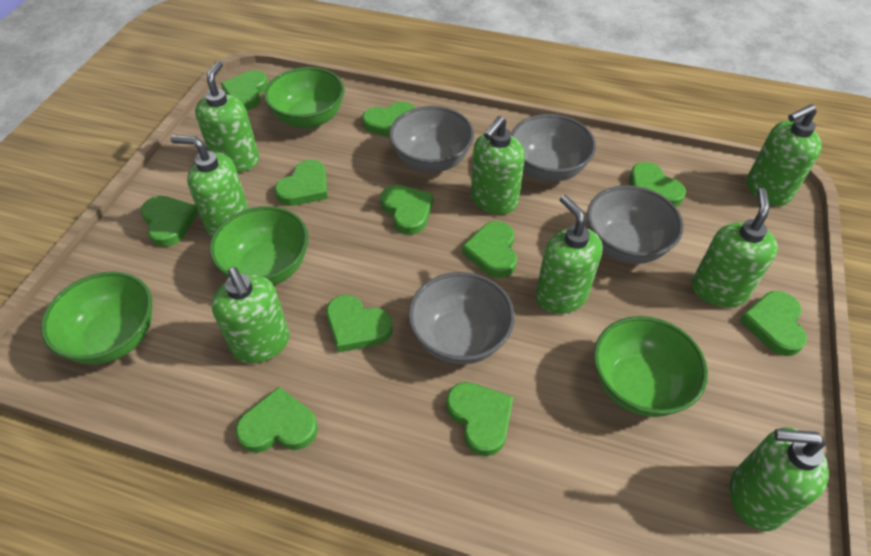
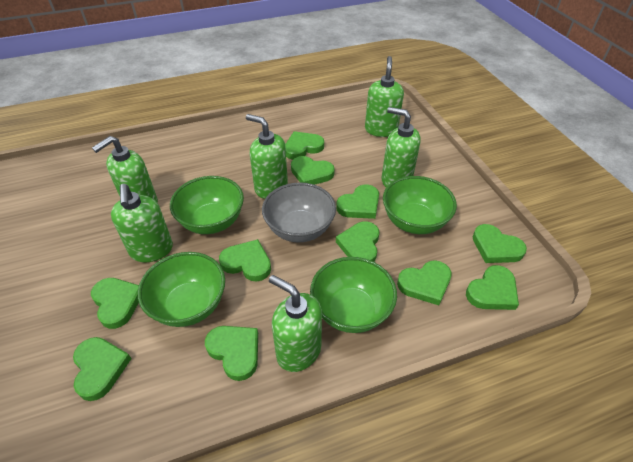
green soap dispenser: [171,135,249,237] [195,61,259,173] [211,267,290,364] [471,116,525,215] [536,195,603,314] [692,188,778,308] [730,427,829,531] [747,104,822,206] = 8 -> [92,136,158,203] [111,184,173,262] [246,114,288,199] [269,275,322,372] [365,56,404,137] [382,107,421,187] = 6
grey bowl: [389,106,474,172] [408,272,515,365] [511,114,596,182] [587,185,684,264] = 4 -> [262,183,336,243] = 1

